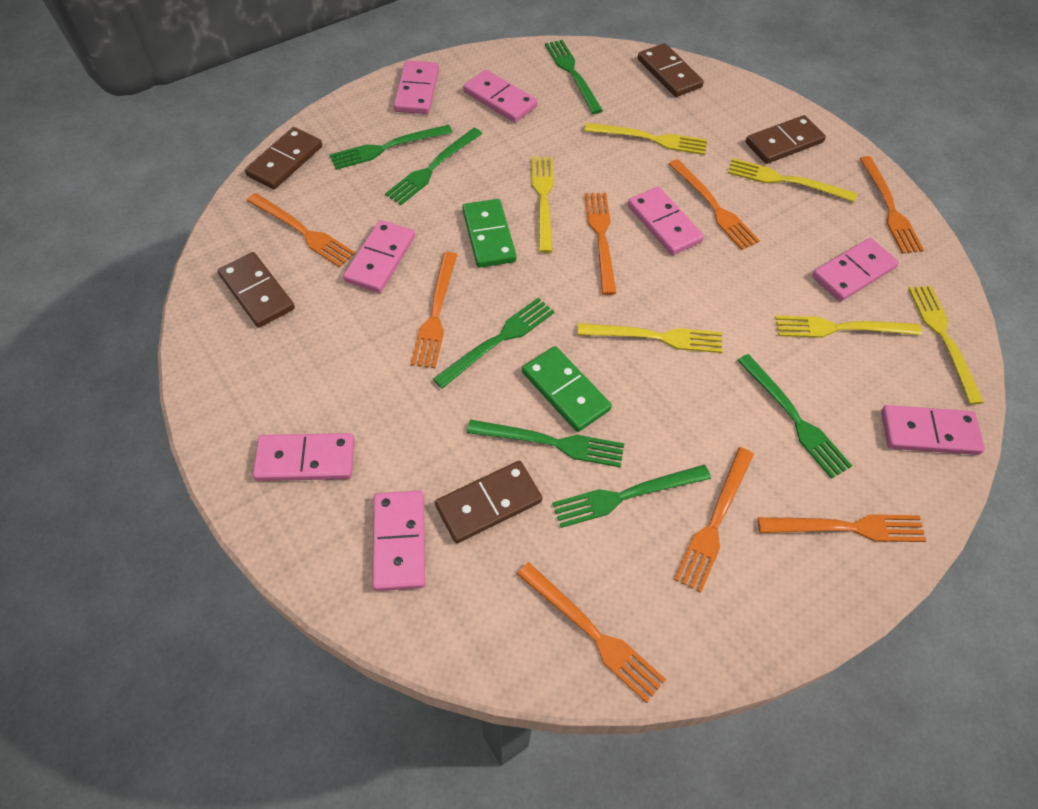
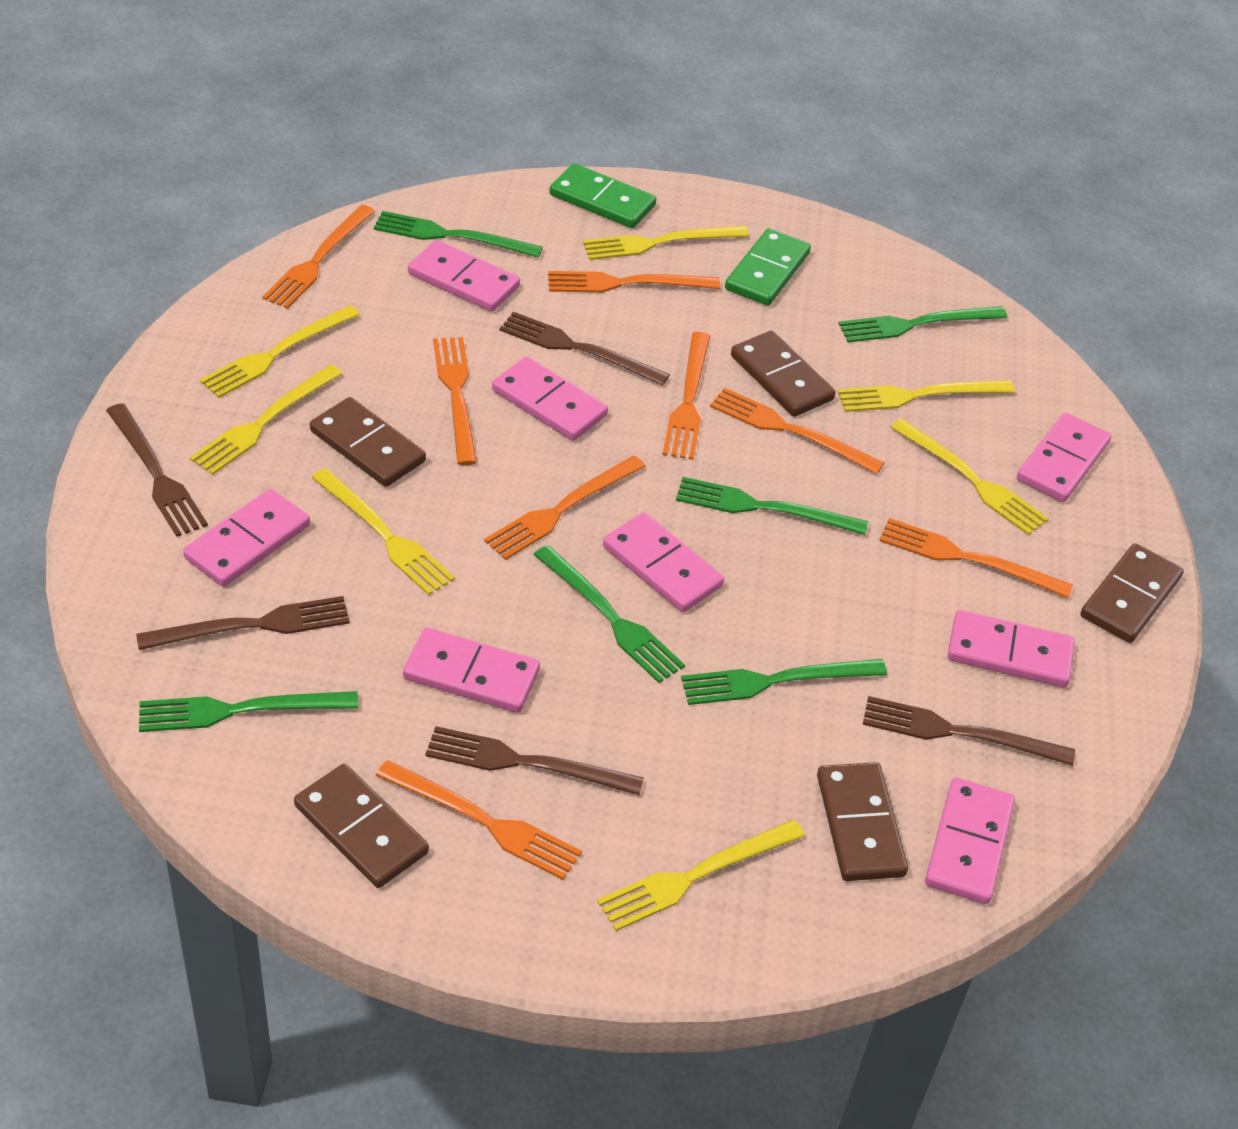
brown fork: none = 0 -> [106,403,208,537] [136,596,350,650] [425,726,644,795] [500,312,670,386] [863,696,1075,766] = 5
green fork: [330,125,453,170] [385,128,482,205] [433,298,555,389] [467,420,624,468] [545,40,603,114] [552,465,711,528] [737,354,852,479] = 7 -> [139,691,359,732] [374,211,543,258] [533,545,685,683] [676,477,868,535] [681,659,887,705] [838,306,1007,343] = 6
yellow fork: [531,157,554,253] [577,323,723,353] [584,123,707,155] [728,158,857,202] [775,316,922,338] [908,286,984,405] = 6 -> [190,365,343,475] [200,305,360,398] [311,468,455,595] [583,225,749,260] [597,820,805,931] [837,380,1015,412] [891,418,1049,535] = 7

